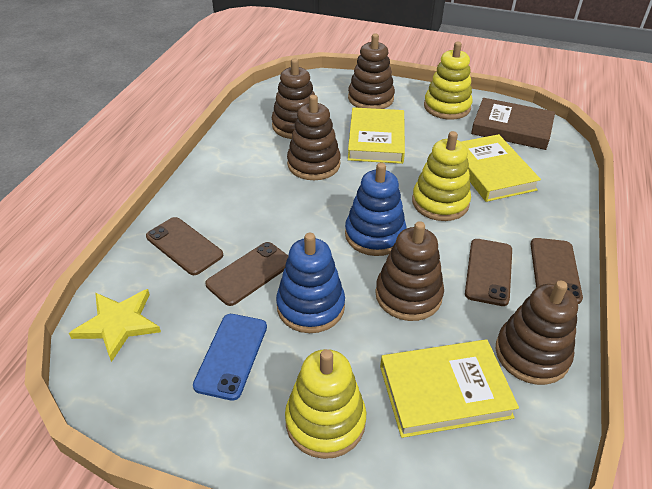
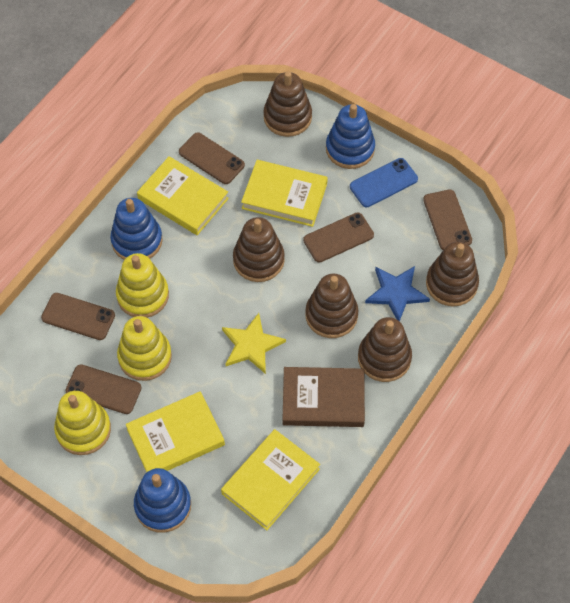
blue stacking toy: [276,233,345,333] [345,162,406,256] = 2 -> [110,198,163,260] [134,468,191,533] [326,104,375,169] = 3
blue star: none = 0 -> [365,266,430,321] = 1
brown phone: [146,217,223,275] [205,242,289,306] [465,239,512,306] [531,238,583,304] = 4 -> [41,293,115,340] [65,364,141,414] [179,132,245,184] [303,212,374,262] [423,190,472,250] = 5
yellow book: [348,107,405,164] [380,339,519,438] [461,134,541,202] = 3 -> [126,391,225,472] [137,156,229,235] [221,429,320,530] [241,160,328,227] = 4

